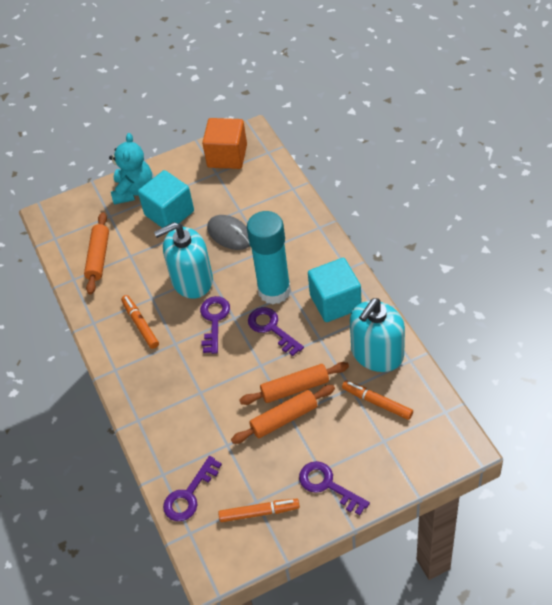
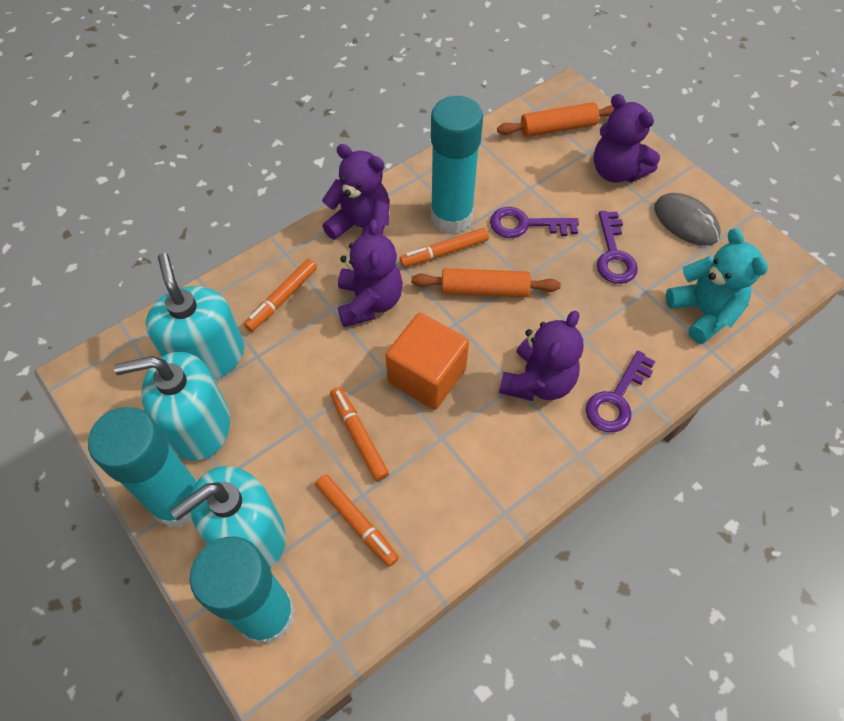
orange marker: [121,295,159,349] [218,499,300,522] [342,380,413,420] = 3 -> [244,259,317,332] [315,474,399,567] [330,387,389,481] [400,228,489,267] = 4
orange rolling pin: [84,212,109,295] [231,385,335,444] [239,362,349,405] = 3 -> [411,268,561,297] [497,102,614,137] = 2
purple key: [163,456,222,521] [200,296,230,354] [248,307,304,356] [299,461,370,515] = 4 -> [490,207,579,238] [586,351,655,432] [597,211,638,284] = 3
purple teddy bear: none = 0 -> [322,144,389,240] [338,219,403,327] [499,311,584,401] [594,94,660,183] = 4
turquoise cube: [138,170,194,228] [308,258,362,322] = 2 -> none = 0
turquoise glue stick: [247,211,291,304] = 1 -> [88,407,197,528] [190,537,295,645] [431,96,483,233] = 3
turquoise soap dispenser: [154,222,213,299] [350,298,405,372] = 2 -> [114,352,230,461] [146,253,244,380] [170,466,286,568] = 3

